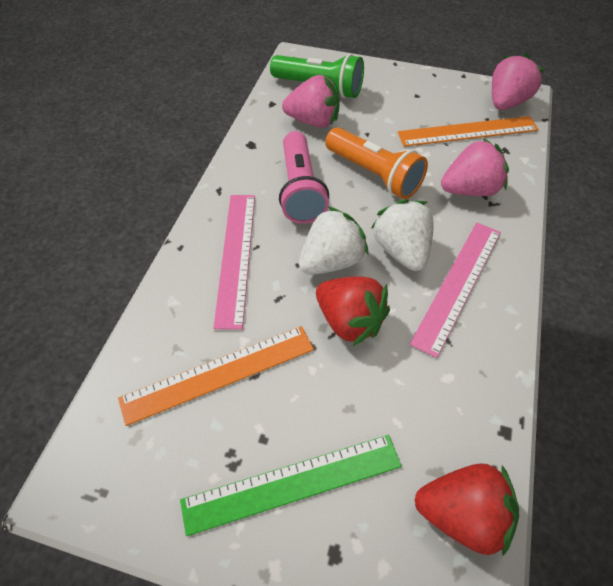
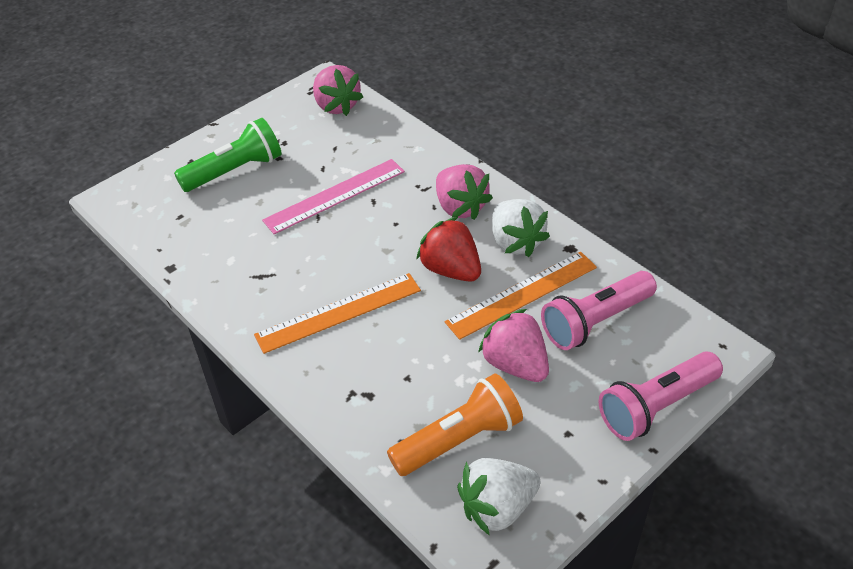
green ruler: [180,435,402,536] = 1 -> none = 0
pink flashlight: [279,131,329,224] = 1 -> [541,271,657,350] [599,352,723,441] = 2
pink ruler: [213,195,255,330] [410,222,501,358] = 2 -> [262,159,405,234] = 1
red strawberry: [316,276,390,346] [415,463,519,557] = 2 -> [416,217,481,281] = 1

